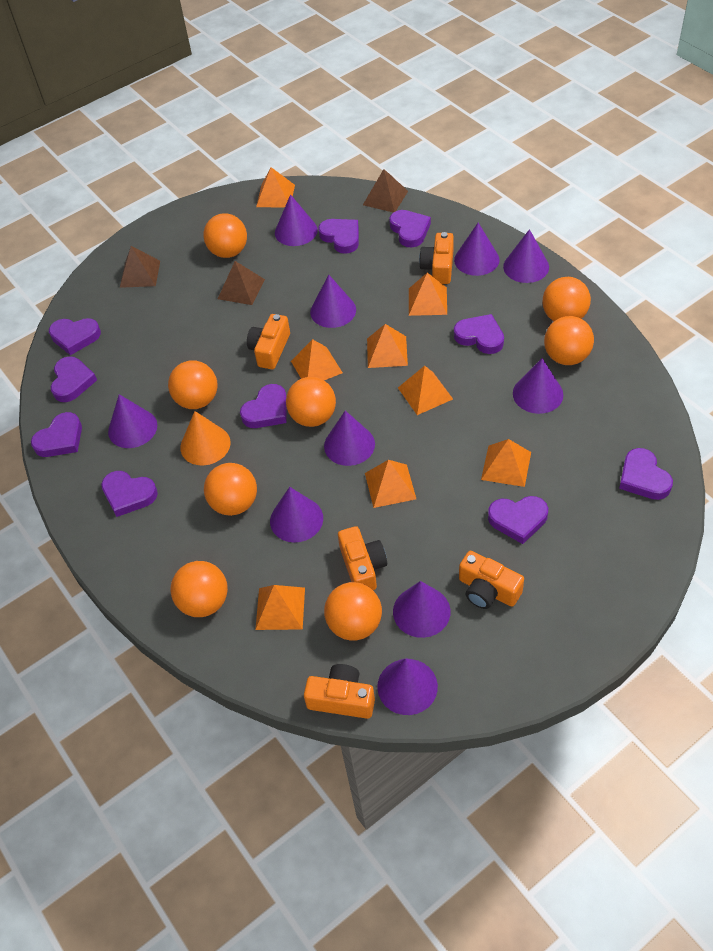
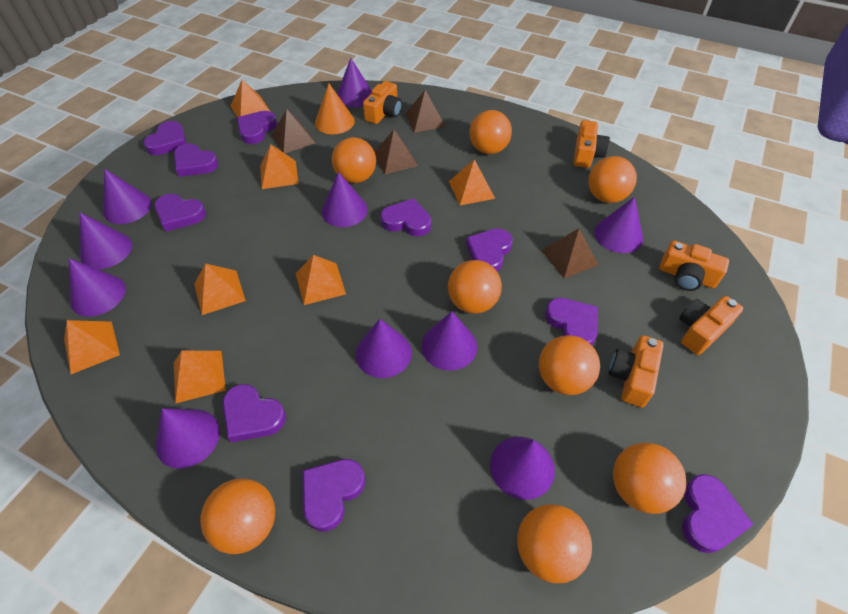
brown pyramid: [120,246,160,288] [218,261,265,305] [363,169,408,212] = 3 -> [272,109,316,153] [375,129,418,174] [405,90,446,133] [541,228,598,279] = 4
orange pyramid: [255,585,305,630] [256,167,295,208] [291,339,343,380] [365,460,416,508] [367,324,408,368] [398,366,453,415] [409,273,447,316] [481,439,531,487] = 8 -> [64,320,120,374] [174,351,226,404] [194,264,246,315] [231,79,271,117] [260,145,299,189] [296,255,346,305] [449,159,495,205] = 7

